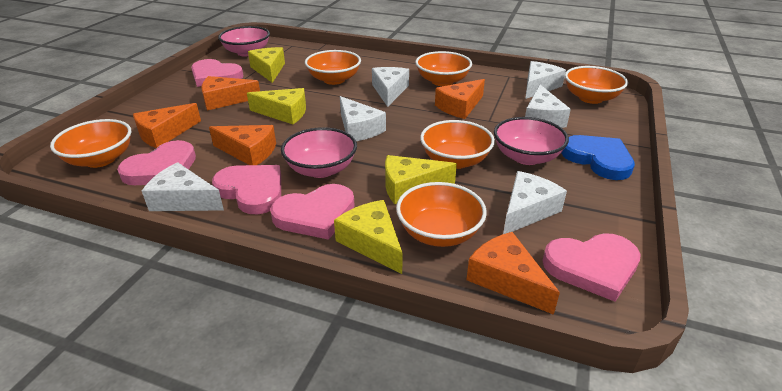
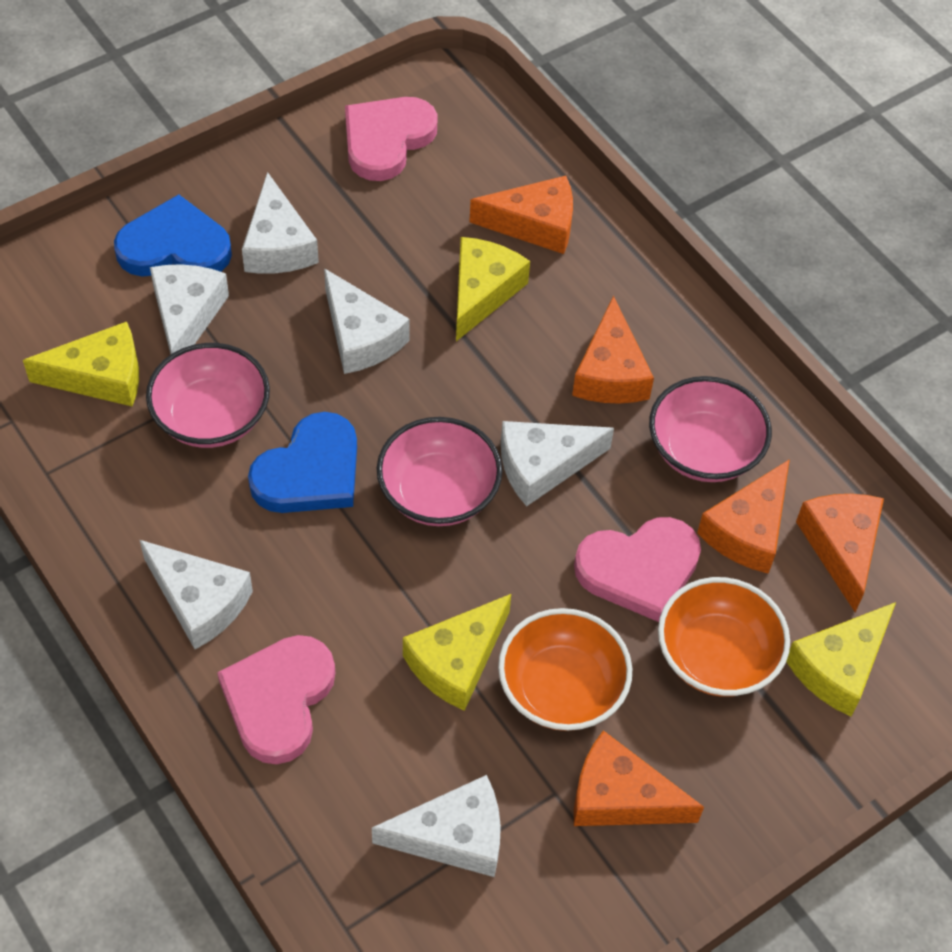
blue heart: [561,135,635,180] = 1 -> [114,194,232,277] [248,412,357,513] = 2
orange bowl: [50,119,132,168] [305,50,361,85] [396,182,487,247] [415,51,472,86] [420,120,495,169] [565,66,628,104] = 6 -> [498,608,632,731] [658,577,790,697] = 2
pink heart: [117,140,196,185] [191,59,244,87] [212,165,281,214] [270,184,355,240] [542,233,641,302] = 5 -> [217,635,335,764] [345,97,438,181] [574,517,701,622] = 3

